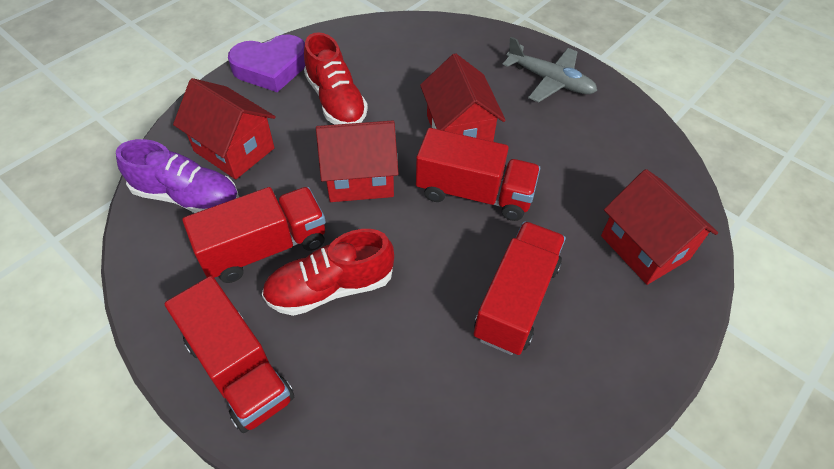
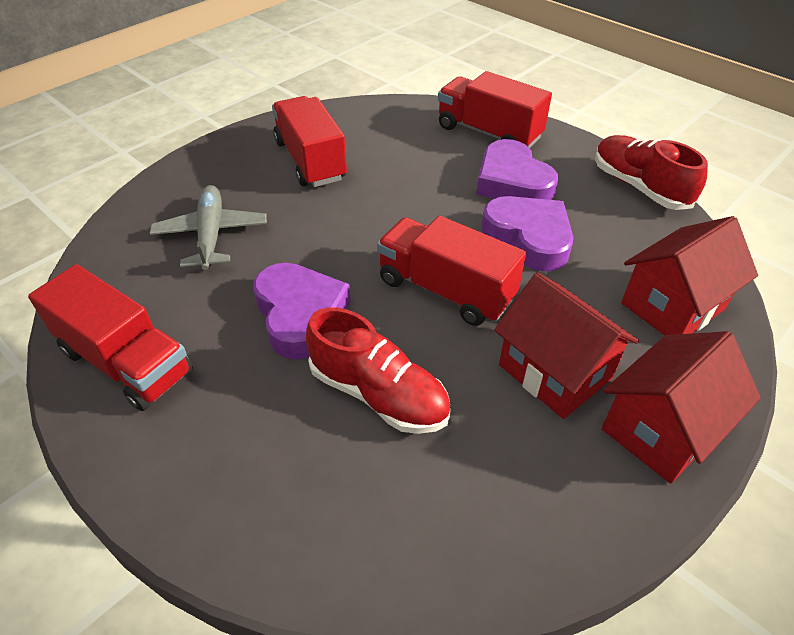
purple heart: [228,35,305,92] = 1 -> [253,263,351,360] [477,139,558,200] [481,196,574,271] = 3
purple shoe: [116,139,239,213] = 1 -> none = 0
red house: [173,78,276,179] [316,120,399,202] [420,53,506,142] [601,169,718,285] = 4 -> [494,272,639,419] [602,331,761,483] [621,216,758,336] = 3

